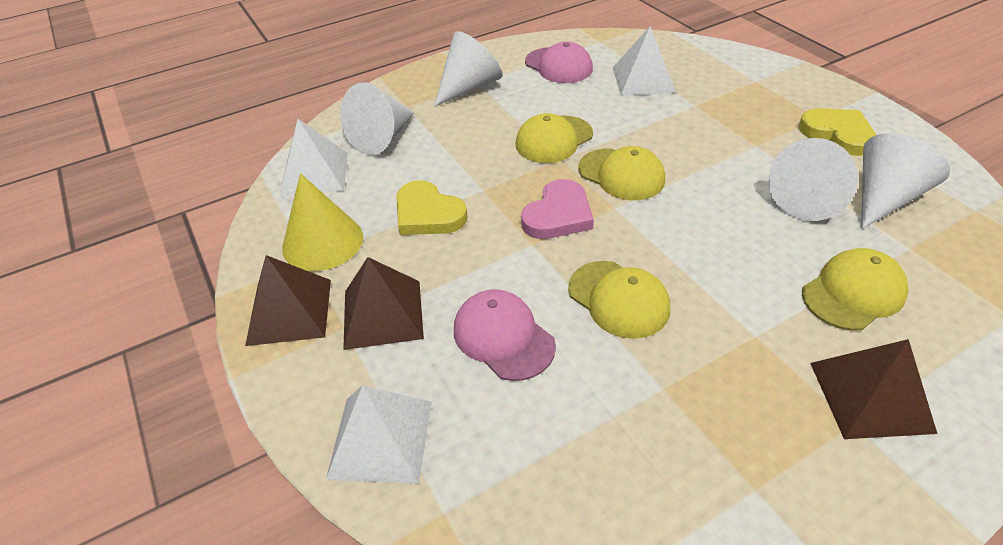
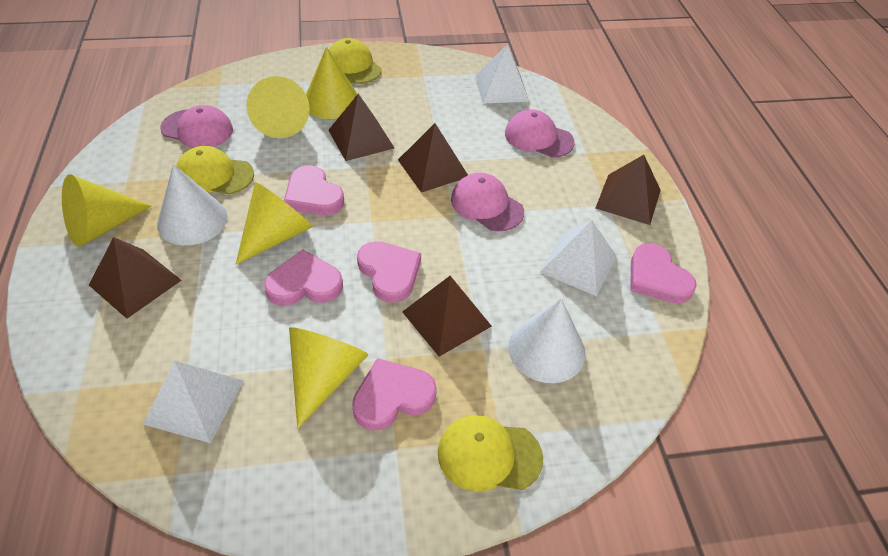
brown pyramid: [245,255,331,346] [343,257,424,350] [810,339,937,439] = 3 -> [89,237,182,319] [328,94,394,161] [398,123,468,193] [402,276,492,357] [596,155,661,225] = 5
pink cap: [454,289,556,381] [525,41,593,83] = 2 -> [160,105,233,148] [451,173,524,231] [505,109,575,158] = 3
pink heart: [521,179,594,239] = 1 -> [264,250,343,306] [284,165,344,215] [352,358,437,431] [357,241,421,303] [630,243,697,303] = 5
white cone: [340,82,414,155] [434,31,502,107] [768,138,858,221] [861,133,950,229] = 4 -> [157,164,228,245] [508,299,585,383] = 2
yellow cap: [516,113,593,163] [568,261,670,339] [578,146,665,200] [802,248,909,330] = 4 -> [176,146,254,194] [328,38,381,84] [438,415,543,491] = 3
yellow cone: [282,173,363,271] = 1 -> [62,174,151,247] [235,182,312,265] [246,76,310,138] [289,327,369,429] [306,47,357,119] = 5
yellow heart: [396,180,468,235] [799,108,876,156] = 2 -> none = 0

